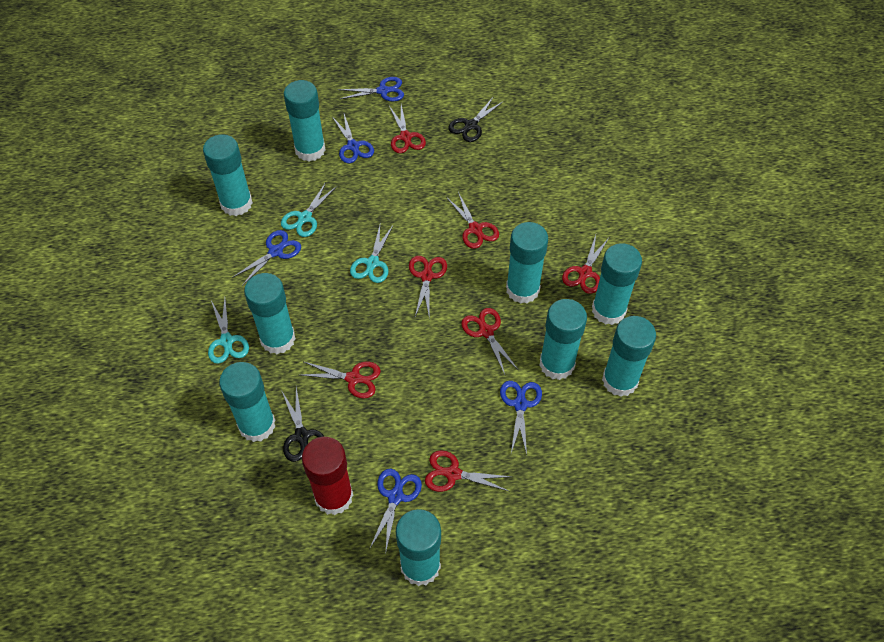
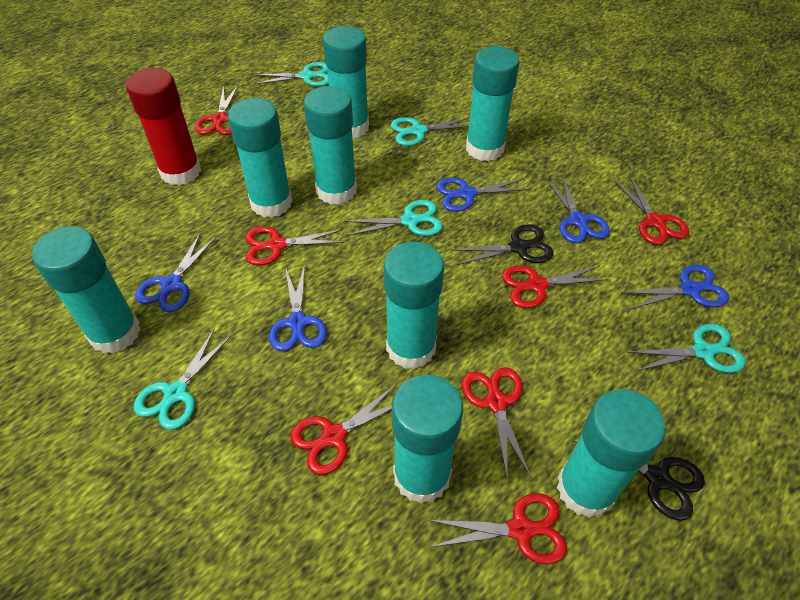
turquoise glue stick: [203,134,253,216] [219,362,275,442] [244,273,296,354] [284,80,325,162] [396,509,441,586] [506,222,548,304] [539,299,587,380] [592,243,642,325] [602,316,656,397] = 9 -> [32,226,141,354] [228,98,292,218] [304,86,357,205] [323,26,369,139] [384,242,444,369] [392,375,463,504] [466,46,520,161] [557,389,665,518] = 8
turquoise scissors: [208,299,249,364] [281,182,337,237] [350,224,394,283] = 3 -> [134,329,231,430] [253,62,329,86] [344,200,443,236] [390,117,470,146] [627,324,745,373] = 5

